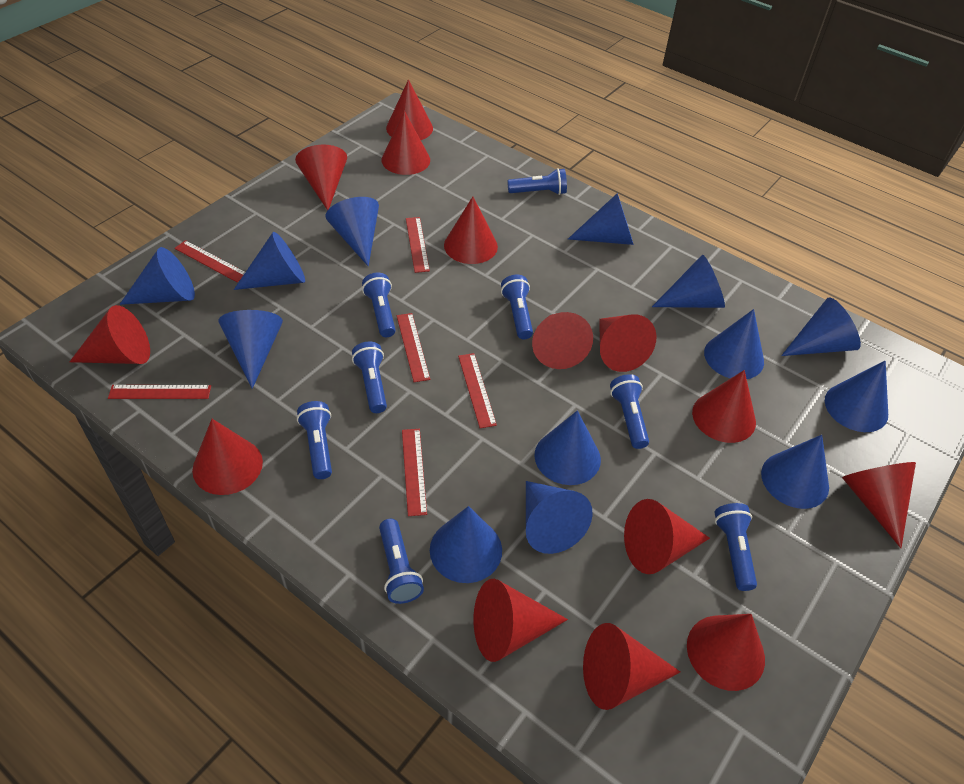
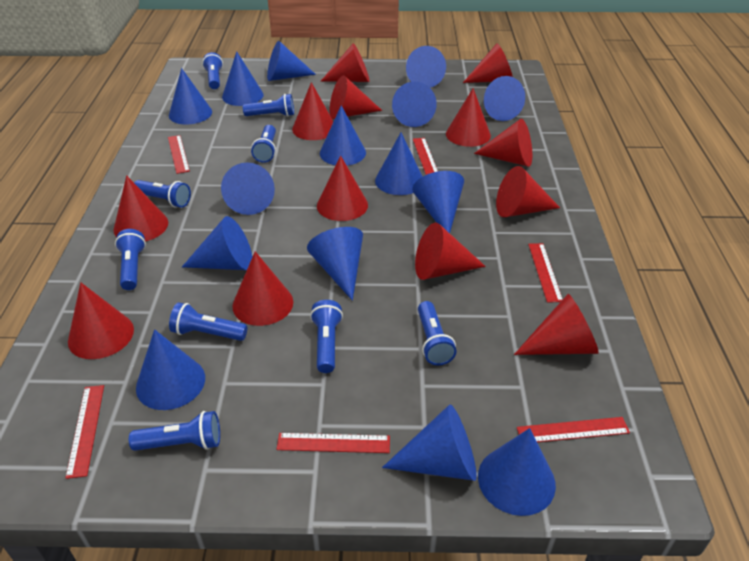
blue cone: [120,247,195,305] [218,310,283,389] [234,232,305,290] [326,197,379,266] [430,506,502,583] [526,481,593,554] [534,410,601,485] [568,193,634,245] [652,254,725,308] [704,309,764,379] [761,435,829,509] [781,298,861,356] [825,361,888,432] = 13 -> [136,329,205,410] [169,68,212,125] [182,216,252,270] [221,162,275,215] [222,51,264,106] [267,41,316,81] [307,227,363,301] [320,105,366,166] [375,132,423,195] [382,404,477,481] [392,81,437,127] [406,46,446,88] [412,171,464,233] [478,428,556,516] [484,76,525,121] = 15
blue flashlight: [297,401,332,479] [352,341,387,413] [362,272,396,337] [379,519,424,604] [501,275,533,339] [507,168,567,195] [610,374,649,449] [715,503,757,591] = 8 -> [115,229,146,290] [129,411,220,451] [134,180,191,208] [169,302,247,341] [202,52,223,89] [243,94,294,116] [251,125,276,163] [310,300,343,373] [418,301,457,366] = 9
red cone: [70,305,150,364] [192,419,263,495] [295,145,347,211] [382,111,430,175] [386,79,433,140] [444,197,498,264] [474,579,568,662] [532,312,593,369] [583,623,680,710] [599,314,656,372] [624,499,710,574] [687,614,765,691] [692,370,756,443] [842,462,916,548] = 14 -> [68,282,134,359] [113,175,168,242] [232,251,293,326] [292,82,334,140] [317,155,368,221] [321,43,370,82] [330,75,382,119] [415,223,486,280] [446,88,491,147] [463,43,513,83] [474,119,532,167] [496,166,560,217] [514,294,599,355] = 13

